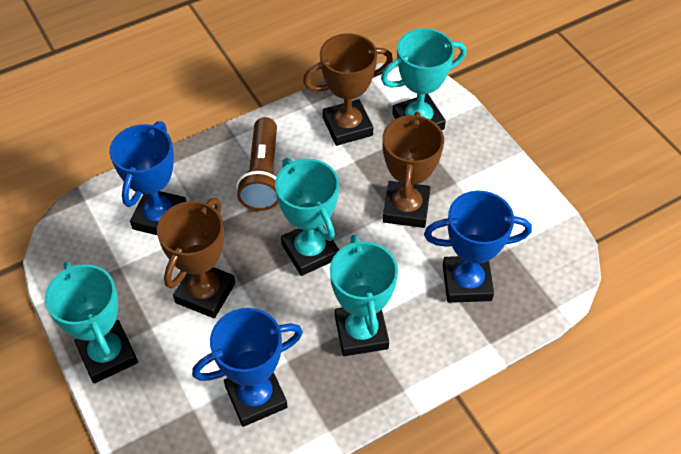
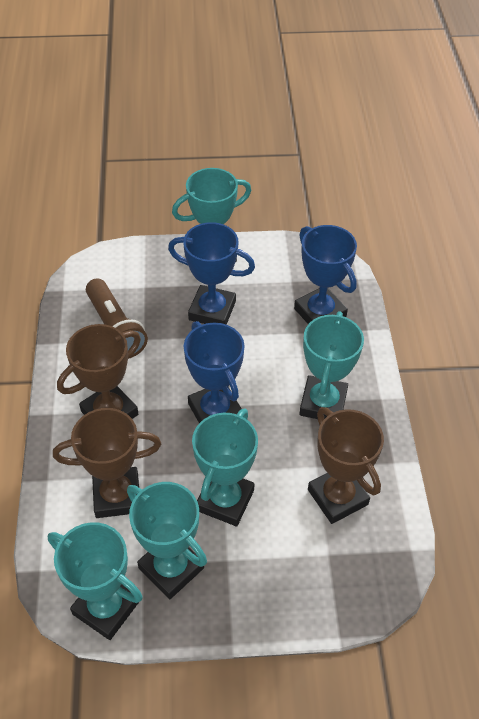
turquoise trophy: [45,261,138,383] [275,158,339,276] [330,235,398,356] [381,28,466,130] = 4 -> [48,522,143,640] [127,482,207,599] [172,168,251,262] [192,408,258,526] [300,311,364,419] = 5

